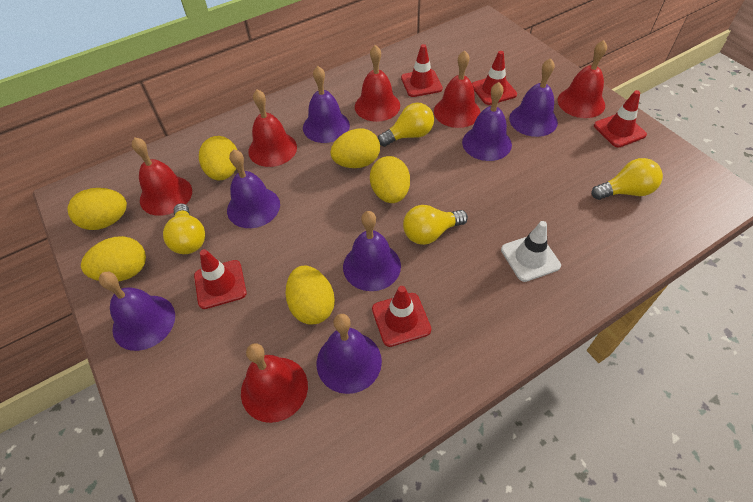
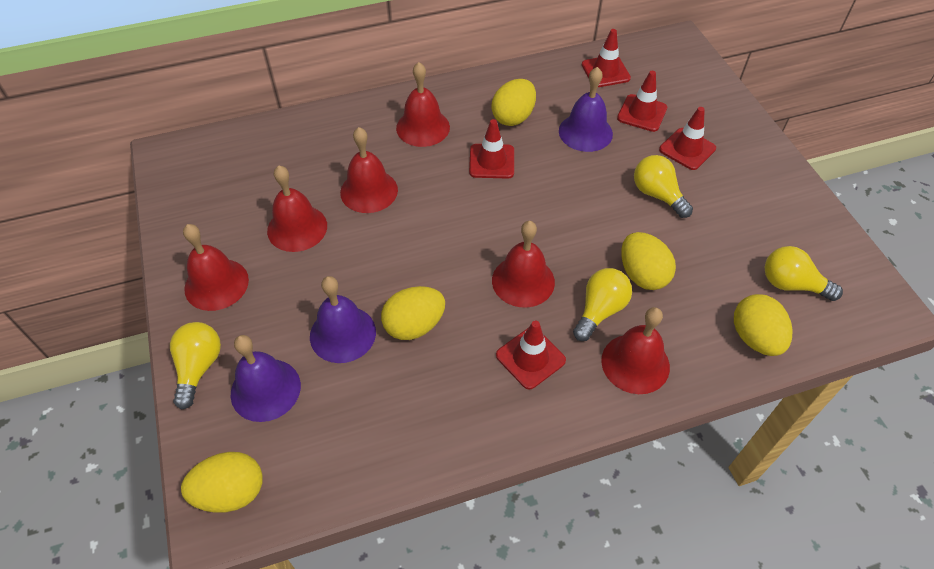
purple bell: [99,272,175,351] [227,149,280,228] [303,66,350,143] [317,314,382,394] [343,211,401,291] [462,82,512,161] [509,58,558,137] = 7 -> [230,335,301,422] [310,276,376,363] [559,67,613,152] = 3
white traffic cone: [501,221,561,282] = 1 -> none = 0
yellow egg: [68,188,127,230] [81,236,146,281] [199,136,237,180] [286,266,335,325] [330,129,380,168] [370,156,410,203] = 6 -> [181,452,263,513] [381,286,445,340] [491,79,536,126] [621,232,676,290] [734,294,793,356] = 5

